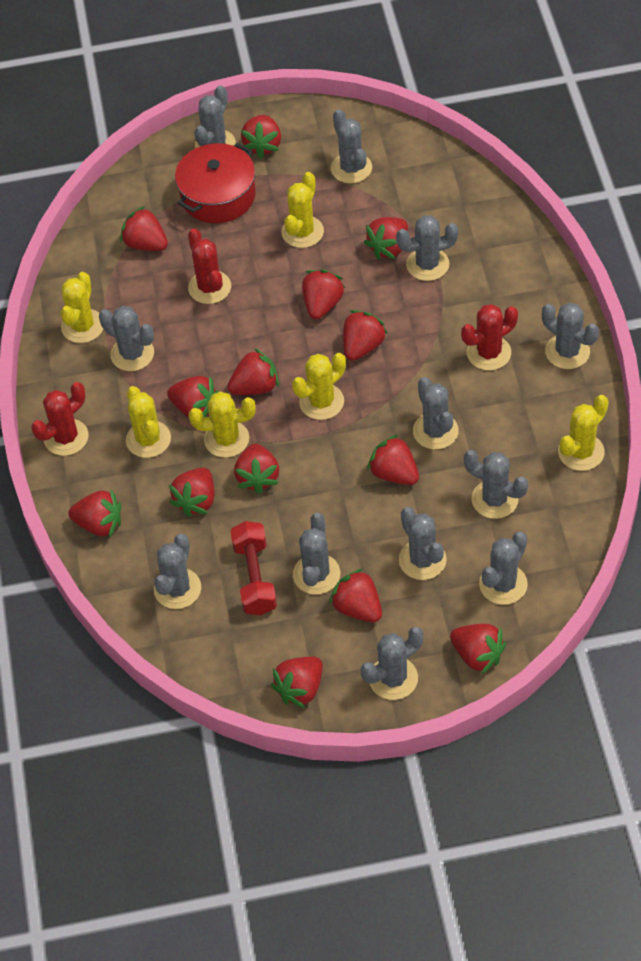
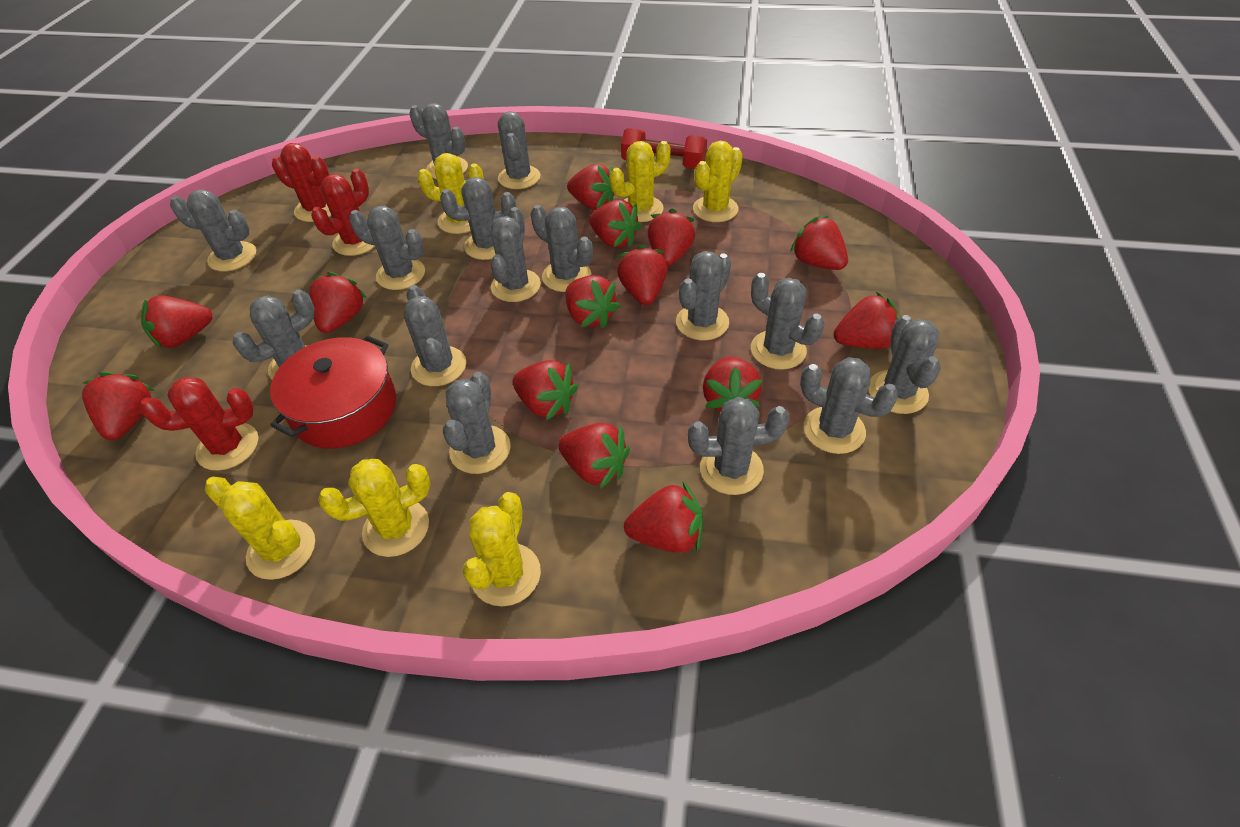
grey cactus: [99,306,154,371] [154,534,201,609] [195,85,236,148] [293,513,340,594] [331,109,372,184] [361,627,423,700] [396,215,459,281] [399,507,447,580] [413,377,459,449] [464,450,528,519] [479,532,528,605] [542,303,599,369] = 12 -> [170,189,256,271] [233,289,314,379] [349,206,425,290] [403,285,466,386] [409,103,468,179] [440,177,516,260] [443,372,511,474] [491,207,541,302] [498,111,541,189] [531,205,593,292] [676,251,731,341] [688,397,789,495] [751,273,824,370] [800,357,899,454] [868,315,941,414] = 15

